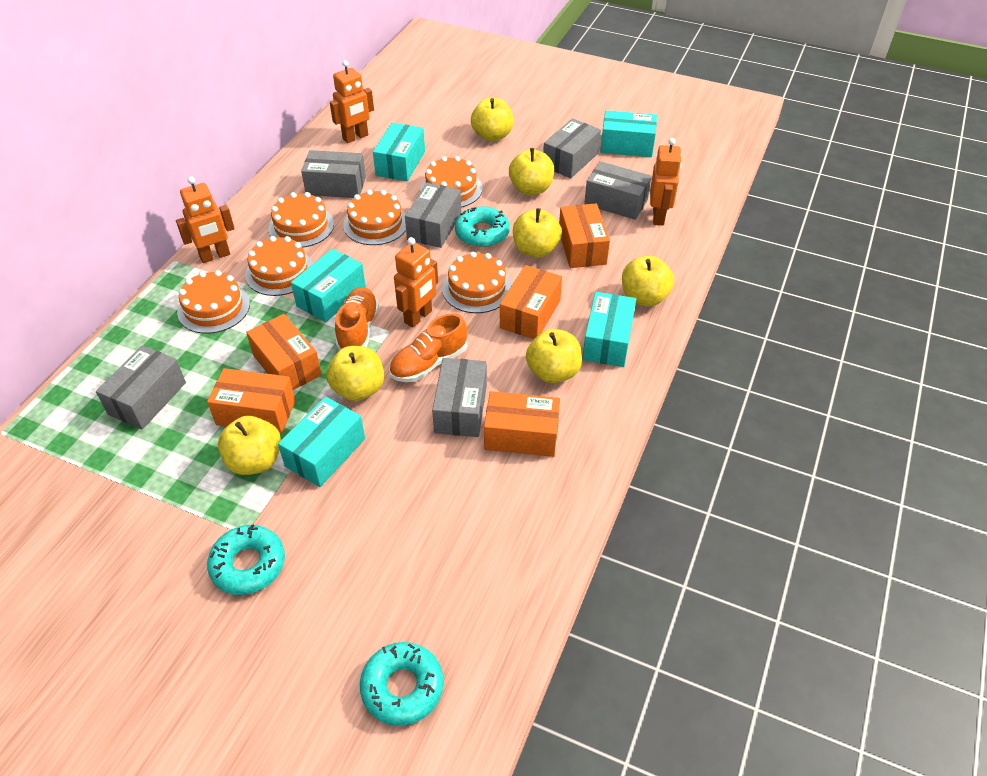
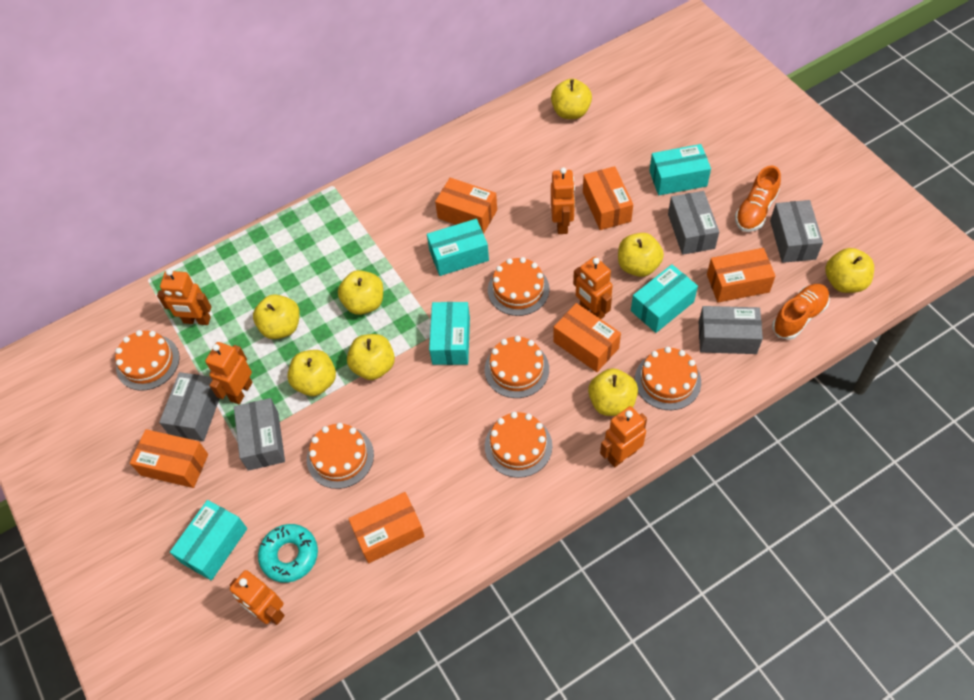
grey box: [96,345,186,429] [301,150,366,198] [405,183,461,248] [432,358,487,437] [543,118,601,178] [584,161,652,220] = 6 -> [159,372,220,441] [234,398,285,471] [668,191,719,255] [699,306,763,354] [770,200,823,263] = 5
orange box: [207,368,295,434] [246,314,322,390] [484,391,560,457] [500,265,562,339] [559,203,610,268] = 5 -> [130,429,208,488] [348,492,425,563] [435,178,497,234] [553,303,621,372] [583,166,633,230] [707,248,775,302] = 6
orange robot: [176,176,235,263] [330,60,374,143] [394,237,438,328] [650,138,682,225] = 4 -> [157,269,211,325] [205,342,252,404] [230,570,285,625] [551,168,575,234] [573,257,613,319] [600,406,647,467] = 6
turquoise donut: [207,524,285,595] [360,642,444,726] [455,206,510,247] = 3 -> [258,524,318,583] = 1
yellow apple: [218,416,281,475] [327,346,384,401] [471,98,514,141] [509,148,554,195] [513,208,562,258] [526,329,582,383] [622,256,674,307] = 7 -> [253,294,300,339] [287,350,336,396] [338,270,383,315] [347,334,395,380] [551,79,592,119] [588,368,638,416] [618,233,664,277] [825,248,874,293] = 8

